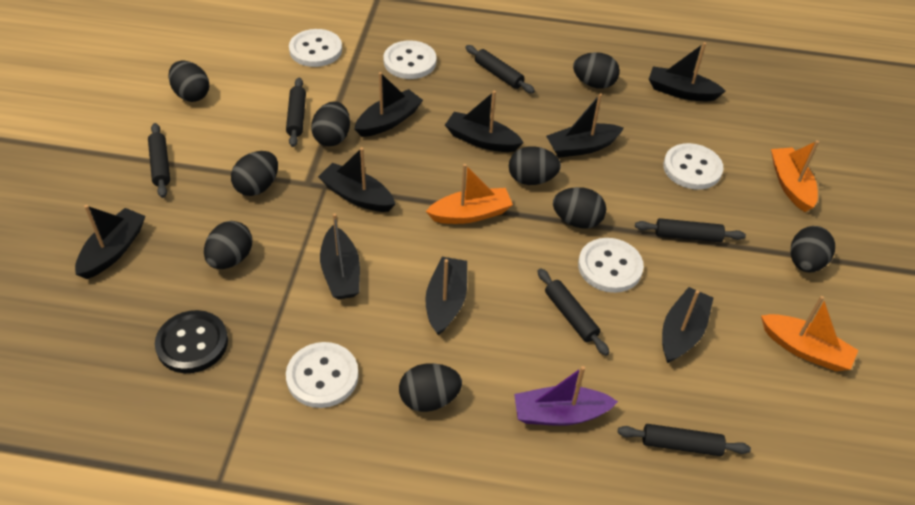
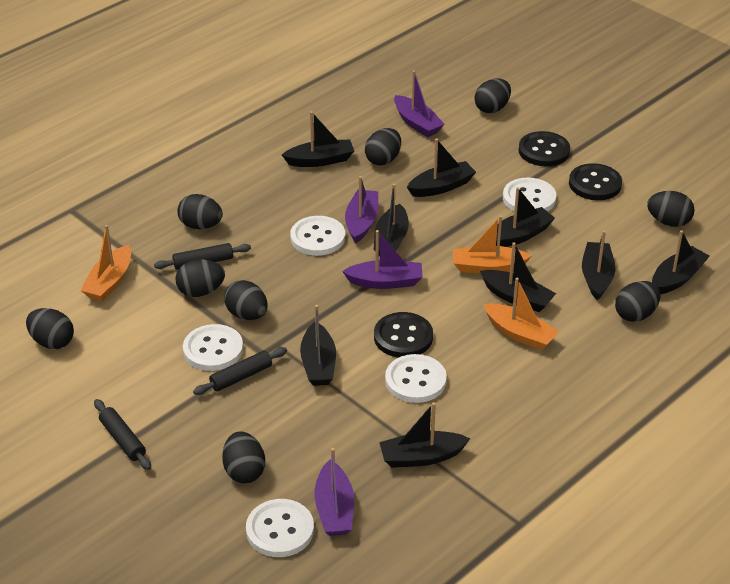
black button: [155,310,228,373] = 1 -> [374,312,433,358] [519,131,570,166] [569,163,622,200] = 3
black rolling pin: [148,123,170,198] [286,78,306,147] [465,45,535,93] [538,268,609,356] [618,424,751,456] [635,218,746,242] = 6 -> [94,399,151,470] [154,243,251,270] [193,347,287,395] = 3
purple boat: [514,366,618,426] = 1 -> [314,448,354,536] [342,230,423,289] [345,176,378,243] [394,70,445,137] = 4

